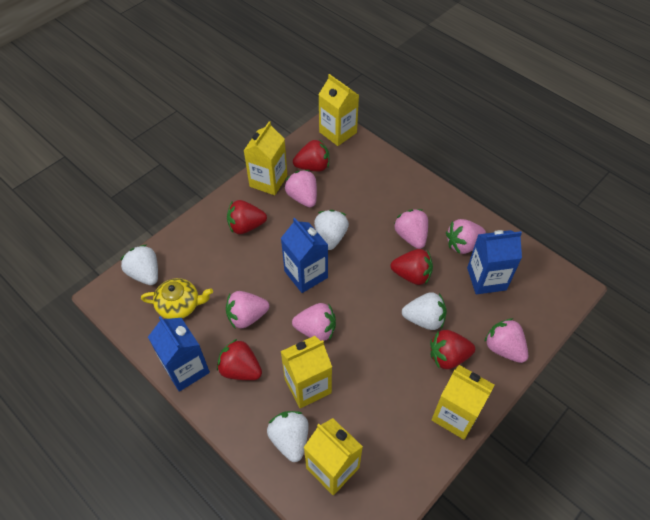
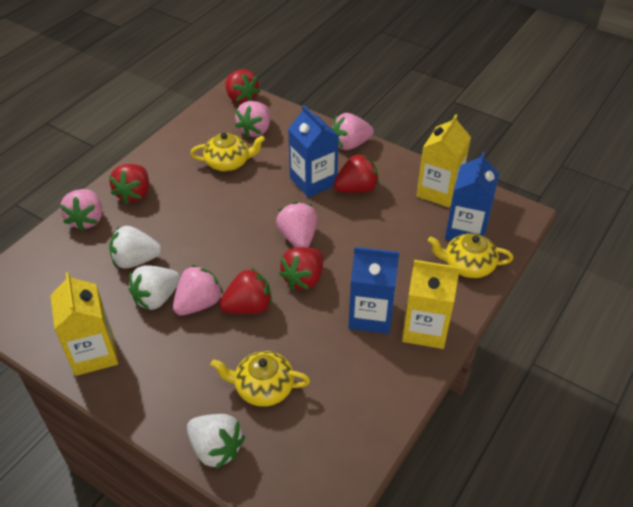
pink strawberry: [226,291,269,329] [285,170,317,207] [292,303,336,341] [394,209,428,249] [446,219,486,254] [484,318,528,363] = 6 -> [60,189,102,231] [173,265,223,316] [235,101,271,138] [276,202,318,248] [332,113,374,150] = 5
white strawberry: [120,245,158,285] [267,411,309,462] [314,210,349,250] [402,292,447,330] = 4 -> [109,226,162,269] [129,265,180,310] [187,414,245,469] = 3
yellow carton: [244,121,288,195] [280,336,332,408] [304,418,363,495] [318,74,359,146] [432,365,494,440] = 5 -> [50,272,118,376] [402,260,460,349] [416,114,471,207] = 3
yellow teapot: [141,278,213,319] = 1 -> [190,133,265,171] [211,351,310,407] [428,233,513,278] = 3

